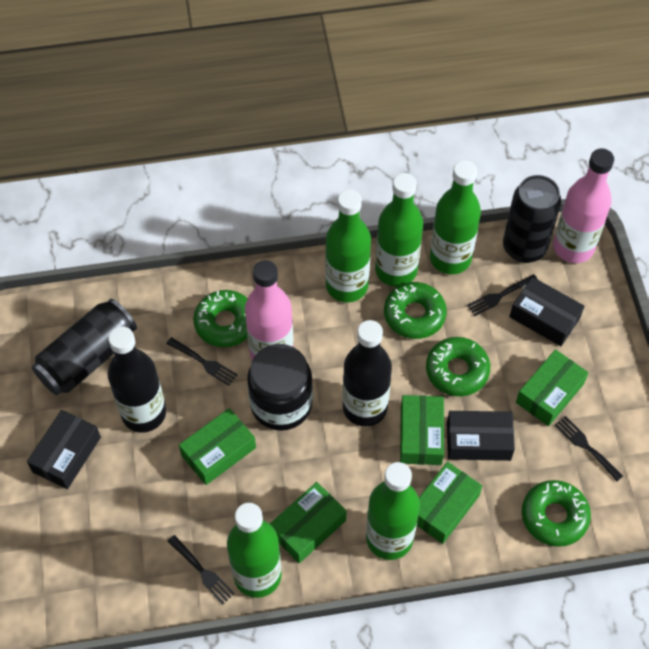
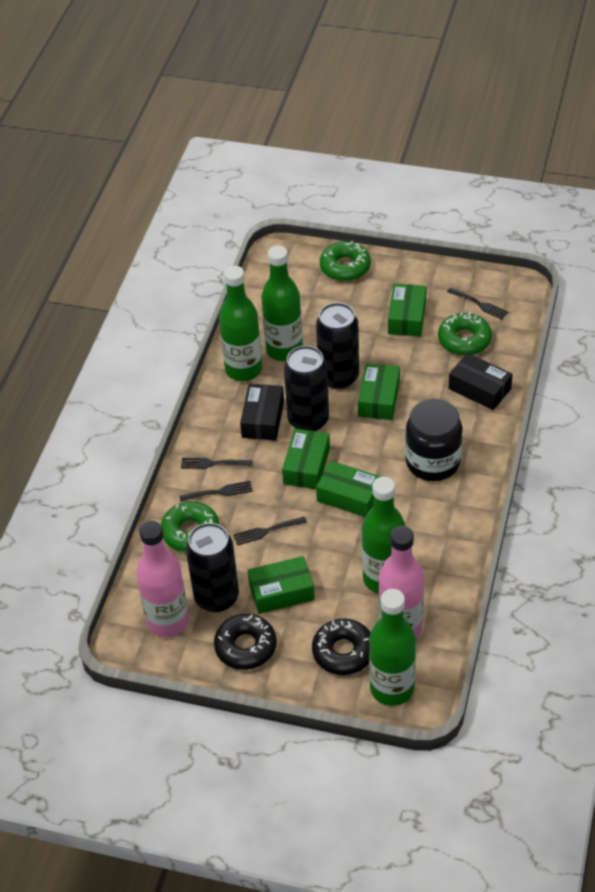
black bottle: [108,326,166,433] [343,320,392,427] = 2 -> none = 0
black box: [27,410,101,489] [447,411,515,461] [509,277,585,346] = 3 -> [240,384,284,441] [449,353,513,410] = 2
black can: [32,299,137,395] [503,175,561,263] = 2 -> [186,523,239,613] [284,346,329,432] [316,303,359,389] = 3
black donut: none = 0 -> [214,614,277,670] [312,619,371,675] = 2
green bottle: [227,503,282,598] [325,190,371,303] [366,462,420,560] [375,173,423,287] [430,160,481,275] = 5 -> [219,266,262,381] [261,246,303,361] [362,477,406,594] [369,589,416,706] = 4
green donut: [193,290,248,347] [384,282,447,339] [426,337,490,396] [522,480,591,547] = 4 -> [161,501,220,552] [320,241,371,281] [438,312,492,356] = 3

